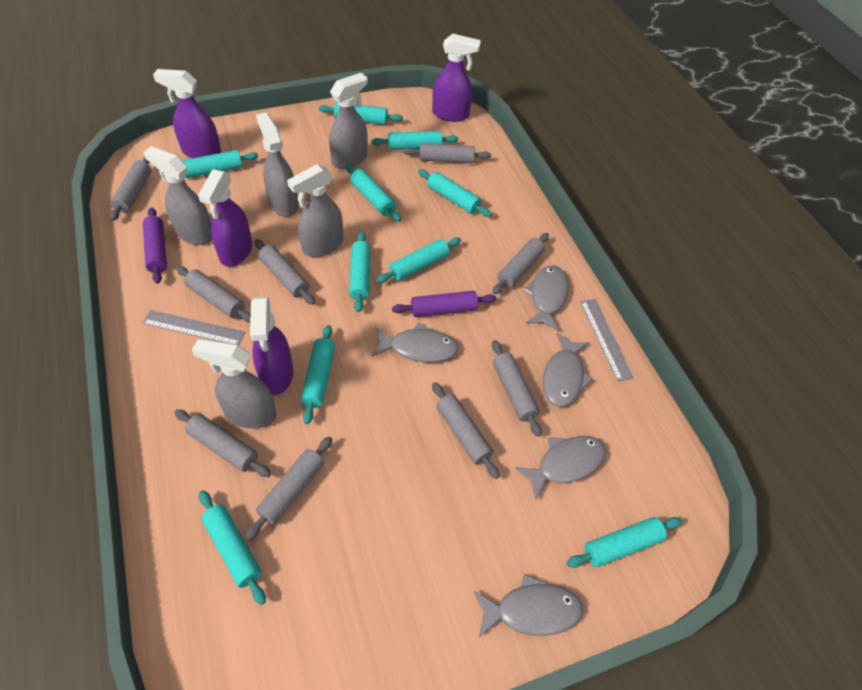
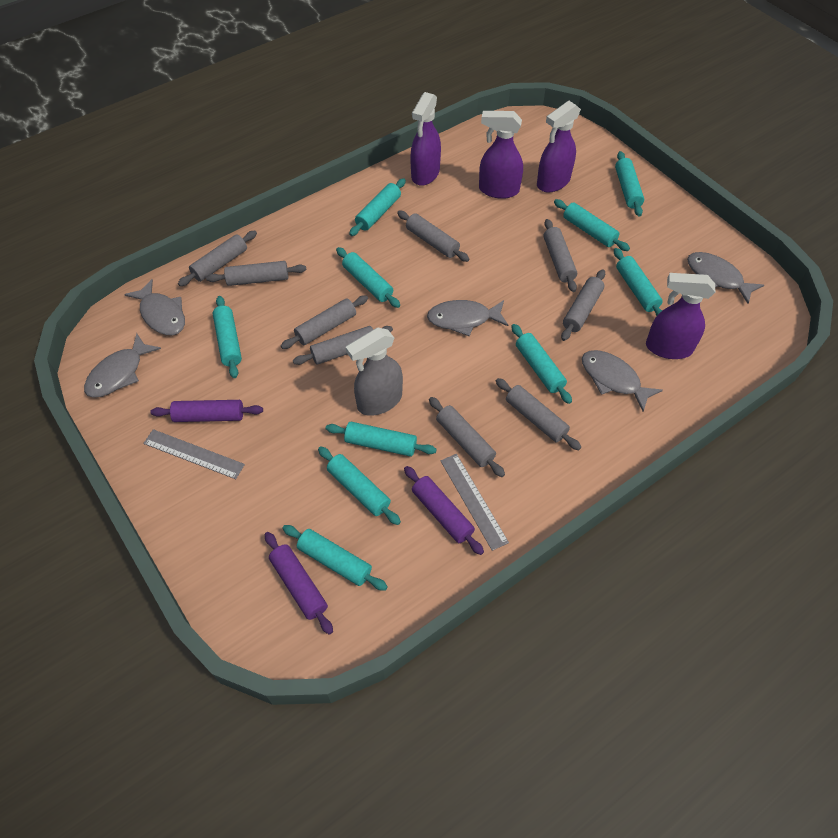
grey spray bottle: [143,146,212,245] [192,339,276,429] [256,112,298,217] [287,164,343,257] [329,73,368,169] = 5 -> [346,328,403,416] = 1
purple rolling pin: [143,207,167,284] [392,291,496,317] = 2 -> [150,400,263,422] [265,532,333,635] [404,466,484,555] = 3

